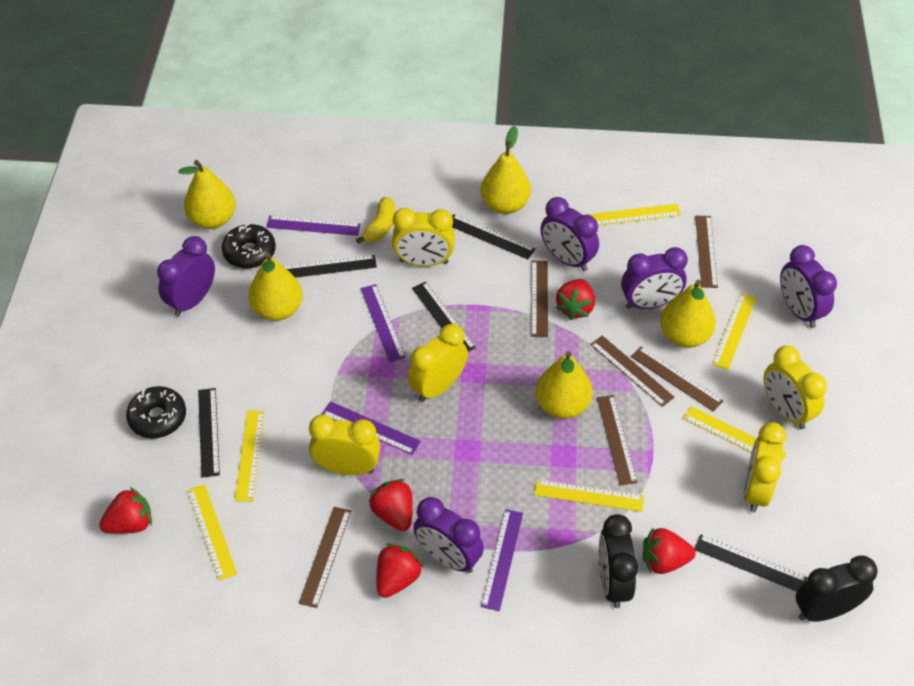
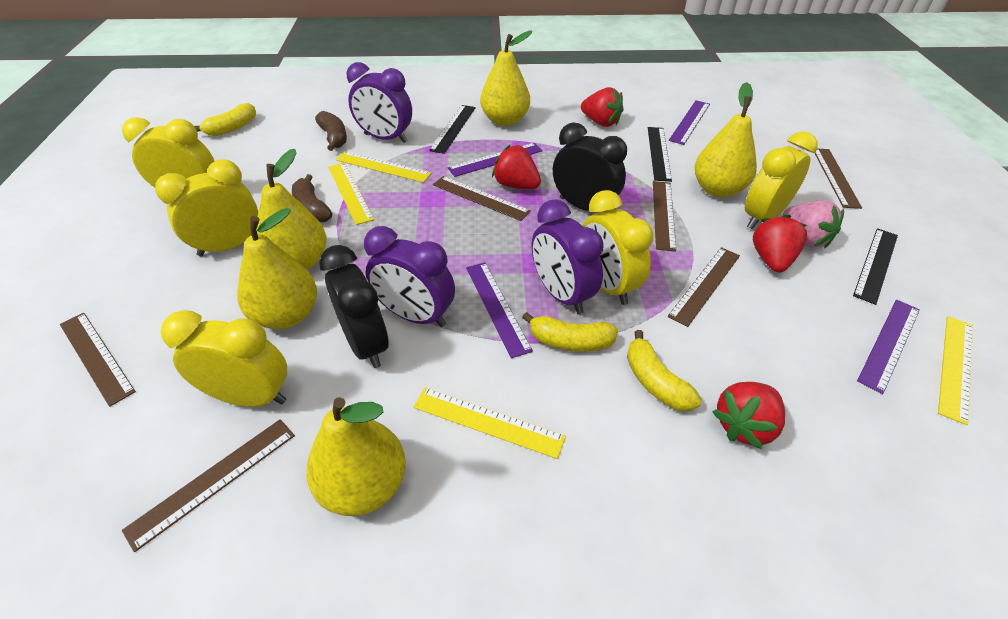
black donut: [126,386,186,439] [222,223,276,269] = 2 -> none = 0
black ruler: [198,388,220,478] [283,255,377,278] [412,282,476,352] [452,214,535,259] [694,534,808,592] = 5 -> [429,105,476,154] [648,127,672,182] [853,228,898,305] = 3
brown banana: none = 0 -> [292,174,332,222] [315,111,347,151] = 2
pink strawberry: none = 0 -> [782,200,844,249] = 1
purple clock: [157,236,215,316] [413,497,484,573] [541,197,599,271] [621,247,688,309] [780,245,837,328] = 5 -> [346,62,412,143] [364,226,455,327] [532,199,604,314] = 3
red strawberry: [99,487,152,534] [369,479,413,531] [376,543,423,598] [556,279,595,320] [643,527,696,574] = 5 -> [492,145,541,189] [581,87,624,127] [712,382,785,449] [753,215,807,273] = 4
yellow banana: [356,197,395,244] = 1 -> [194,103,256,136] [522,312,618,352] [627,330,702,411] = 3
yellow ruler: [187,484,237,581] [235,411,265,502] [534,479,644,512] [588,204,681,226] [683,406,786,462] [712,293,756,370] = 6 -> [328,163,374,225] [336,151,432,183] [413,387,566,459] [938,316,973,425] = 4

